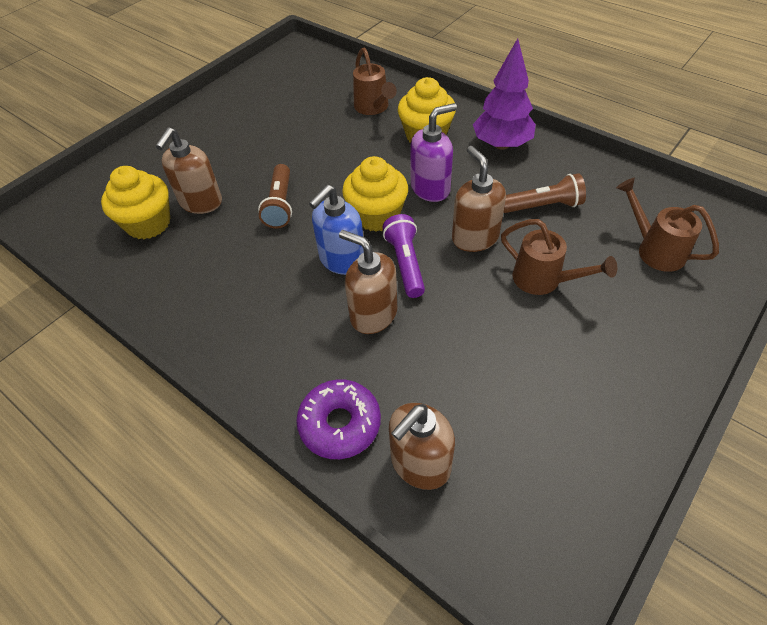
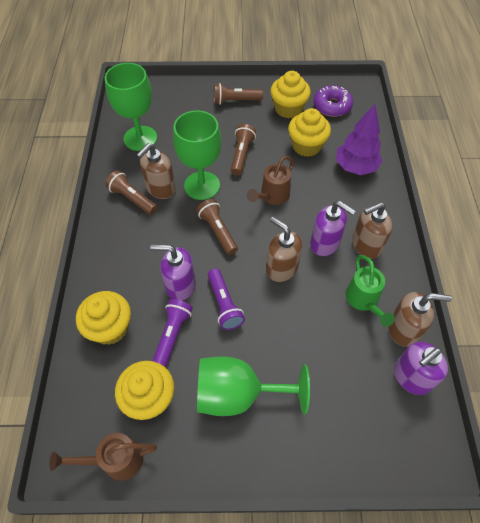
blue soap dispenser: [309,185,364,275] = 1 -> none = 0
brown flashlight: [258,164,292,228] [503,173,586,213] = 2 -> [105,170,157,215] [197,199,238,255] [214,83,263,105] [231,124,256,175] = 4
brown watering can: [353,47,397,115] [501,219,617,295] [616,178,719,272] = 3 -> [49,433,157,481] [247,156,294,205] = 2
green goblet: none = 0 -> [105,63,157,151] [173,110,222,200] [197,356,310,416] = 3
green watering can: none = 0 -> [345,255,395,327] = 1
purple flashlight: [382,214,425,298] = 1 -> [153,299,193,368] [208,268,245,330] = 2
purple soap dispenser: [411,103,457,202] = 1 -> [150,244,196,301] [310,201,355,256] [394,342,448,395] = 3
yellow cupcake: [101,166,170,239] [342,156,408,232] [398,77,456,143] = 3 -> [76,291,131,345] [115,361,174,420] [270,71,311,118] [288,108,331,157] = 4

